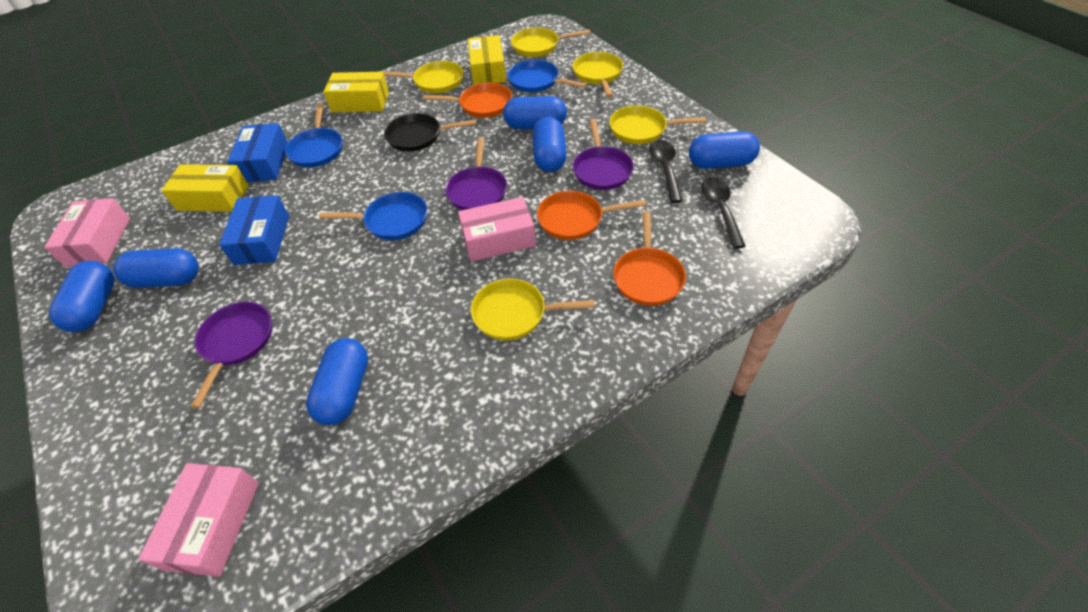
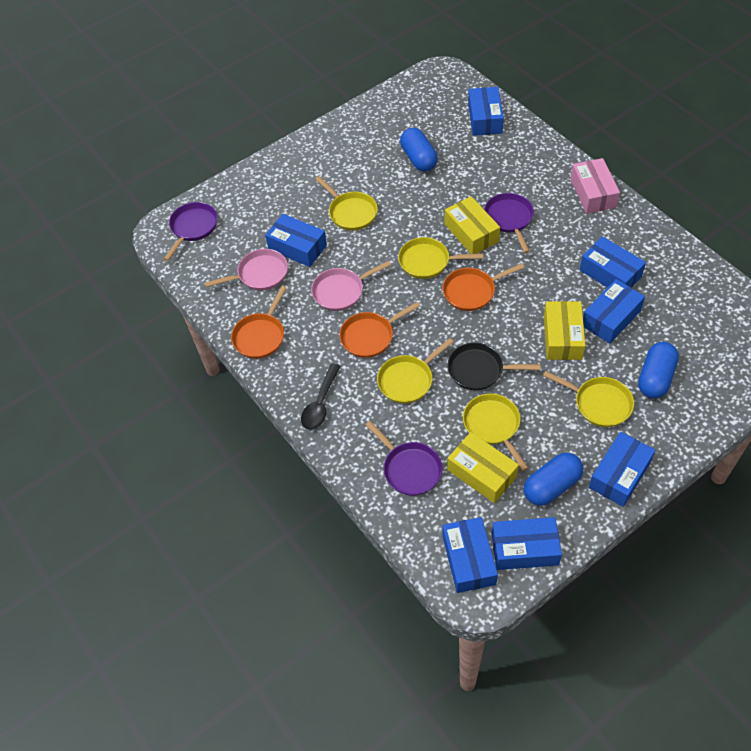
black spoon: [649,140,683,203] [701,177,745,249] = 2 -> [301,363,341,430] = 1
blue box: [219,195,289,265] [227,123,288,182] = 2 -> [265,214,327,267] [442,517,498,593] [468,87,504,136] [492,517,562,570] [580,236,646,288] [583,279,645,344] [589,432,655,507] = 7
blue capsule: [49,261,115,332] [113,248,199,288] [306,338,368,425] [503,96,567,129] [533,117,567,172] [689,131,760,169] = 6 -> [400,128,438,172] [524,453,583,506] [638,342,679,399] = 3
blue pan: [285,103,342,168] [319,192,427,240] [507,60,587,92] = 3 -> none = 0
pink box: [44,198,130,267] [138,463,259,577] [458,197,536,262] = 3 -> [571,158,620,214] = 1
pink pan: none = 0 -> [205,249,288,290] [311,261,391,311] = 2

